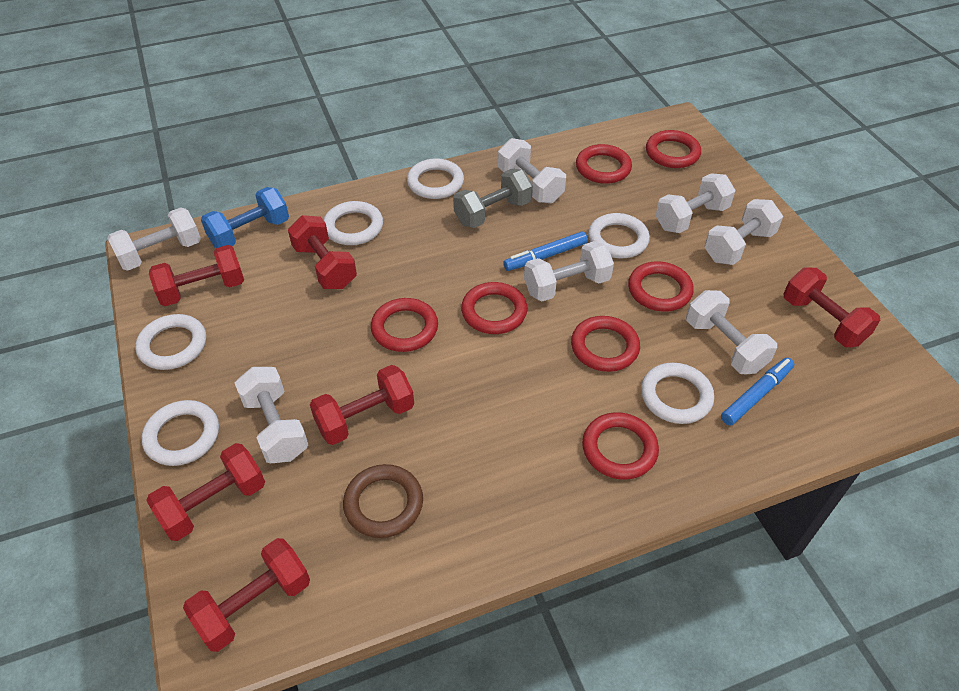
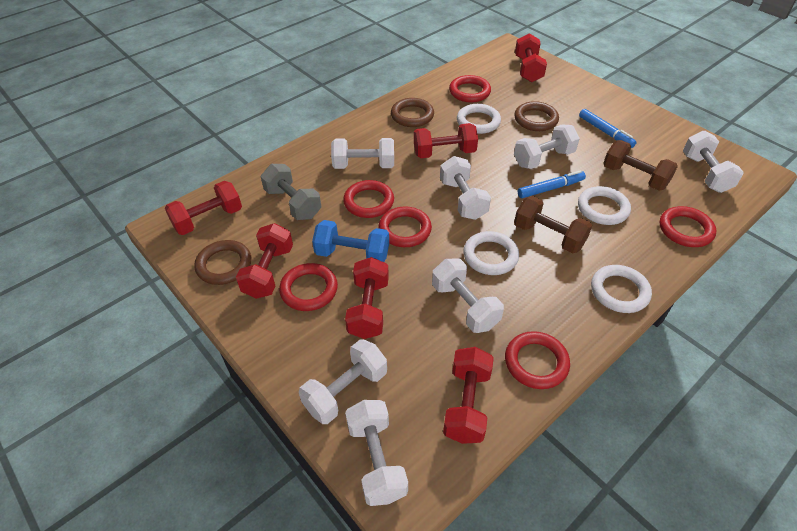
brown dumbbell: none = 0 -> [514,196,592,254] [603,140,678,191] = 2
brown ring: [343,464,423,538] = 1 -> [194,240,251,285] [391,98,434,127] [514,101,559,131] = 3
red ring: [371,298,438,352] [461,282,527,334] [571,316,640,372] [576,144,632,184] [582,412,659,480] [628,261,694,312] [646,130,701,168] = 7 -> [279,263,338,311] [343,180,394,218] [379,206,432,247] [449,75,491,103] [505,331,570,389] [660,206,716,247] = 6
white ring: [135,314,206,370] [141,400,219,466] [324,201,383,245] [407,158,464,199] [588,213,650,258] [641,363,714,424] = 6 -> [457,104,501,134] [464,231,519,275] [578,186,631,225] [591,265,652,313] = 4

